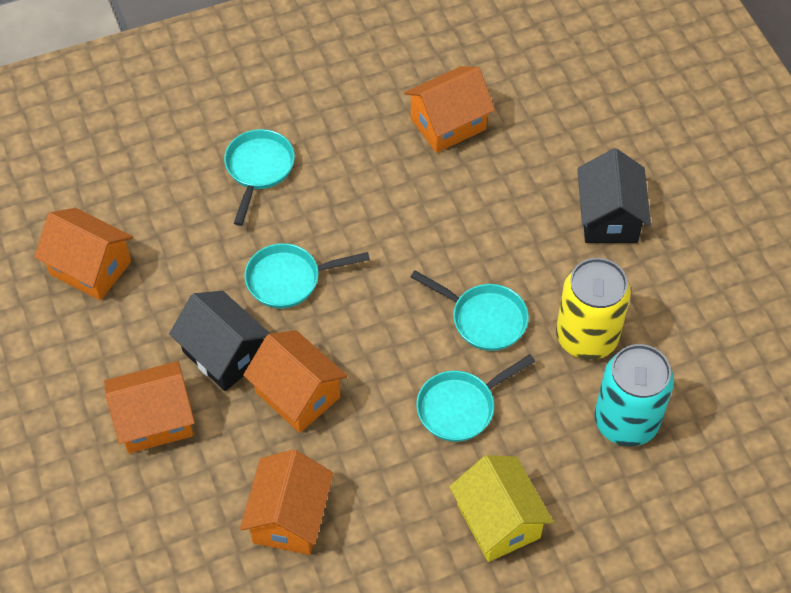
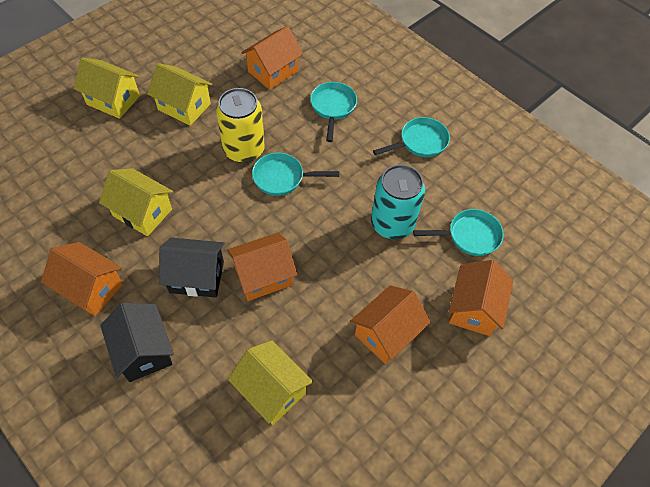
yellow house: [449,455,554,562] = 1 -> [74,57,140,119] [99,168,173,236] [148,63,212,126] [228,340,313,425] = 4

